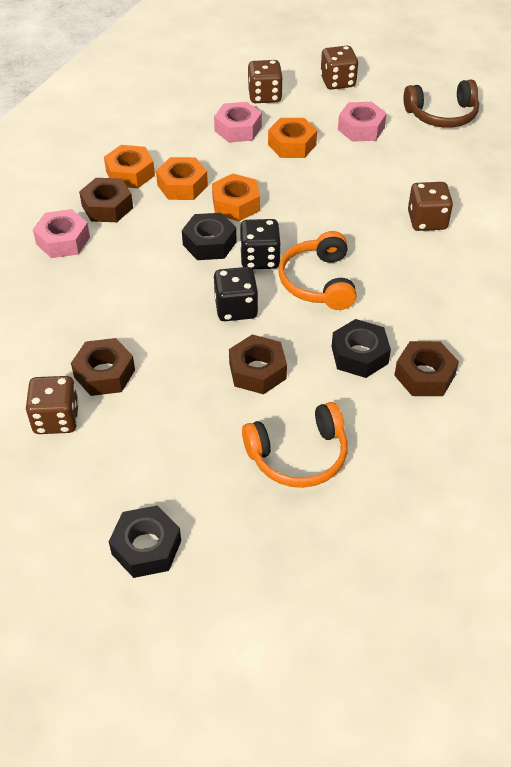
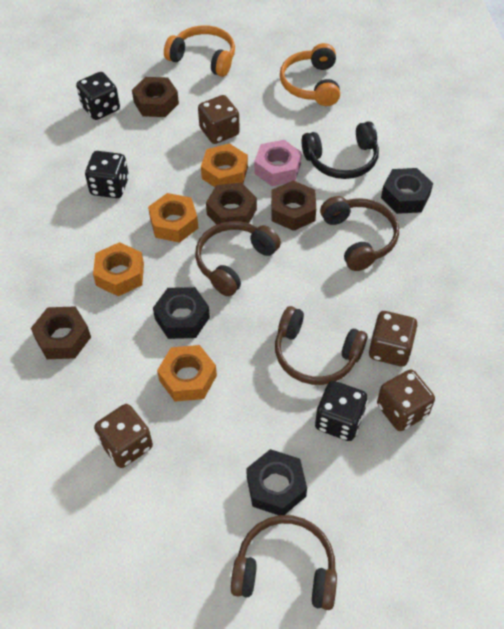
black dice: [214,267,258,321] [240,219,281,269] = 2 -> [76,72,120,120] [85,151,129,198] [315,381,368,441] = 3
black headphones: none = 0 -> [302,121,379,179] = 1
brown headphones: [403,79,479,128] = 1 -> [195,221,281,296] [231,515,337,610] [275,306,367,385] [320,196,399,271] = 4
pink nut: [33,209,90,258] [214,102,262,143] [338,102,387,142] = 3 -> [254,140,302,186] = 1

